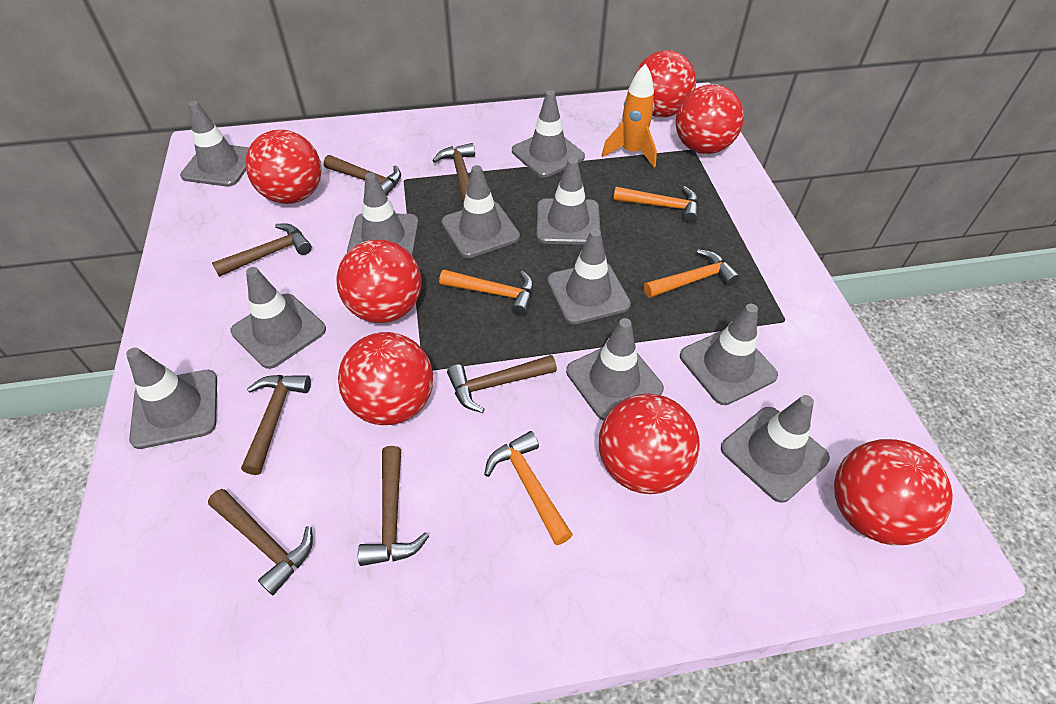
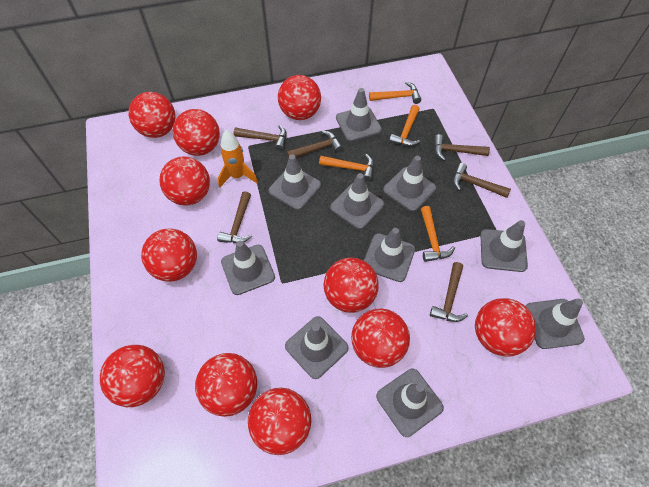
brown hammer: [208,489,313,595] [212,224,312,277] [241,375,311,475] [324,155,401,195] [358,446,429,566] [432,143,475,202] [447,355,557,413] = 7 -> [217,191,252,243] [233,125,287,151] [287,130,343,158] [430,262,468,322] [434,134,490,161] [453,163,511,198] = 6
grey traffic cone: [126,347,217,449] [180,101,249,187] [230,267,326,369] [347,173,418,256] [442,165,520,258] [512,90,585,178] [537,158,600,245] [547,229,631,324] [566,318,664,421] [680,304,778,405] [721,395,830,503] = 11 -> [221,241,275,295] [268,154,321,210] [285,316,349,379] [330,173,384,229] [336,88,382,141] [364,228,415,282] [376,369,444,437] [383,156,436,211] [480,220,528,272] [526,298,585,349] = 10
red ball: [245,130,322,204] [336,240,422,323] [338,332,433,425] [599,394,700,494] [634,50,696,117] [676,84,744,154] [834,439,953,545] = 7 -> [100,345,165,407] [128,92,176,138] [141,228,197,282] [159,156,210,206] [173,109,220,156] [195,353,257,417] [248,388,311,455] [278,75,321,120] [323,258,379,313] [351,309,410,368] [475,298,536,357] = 11

